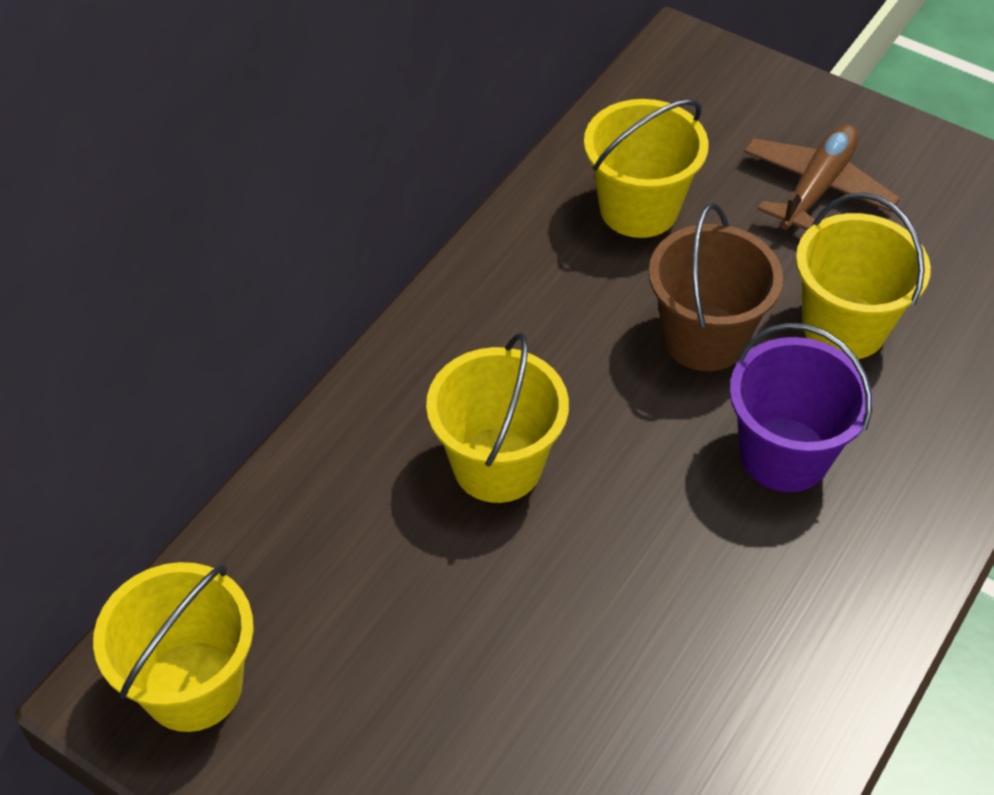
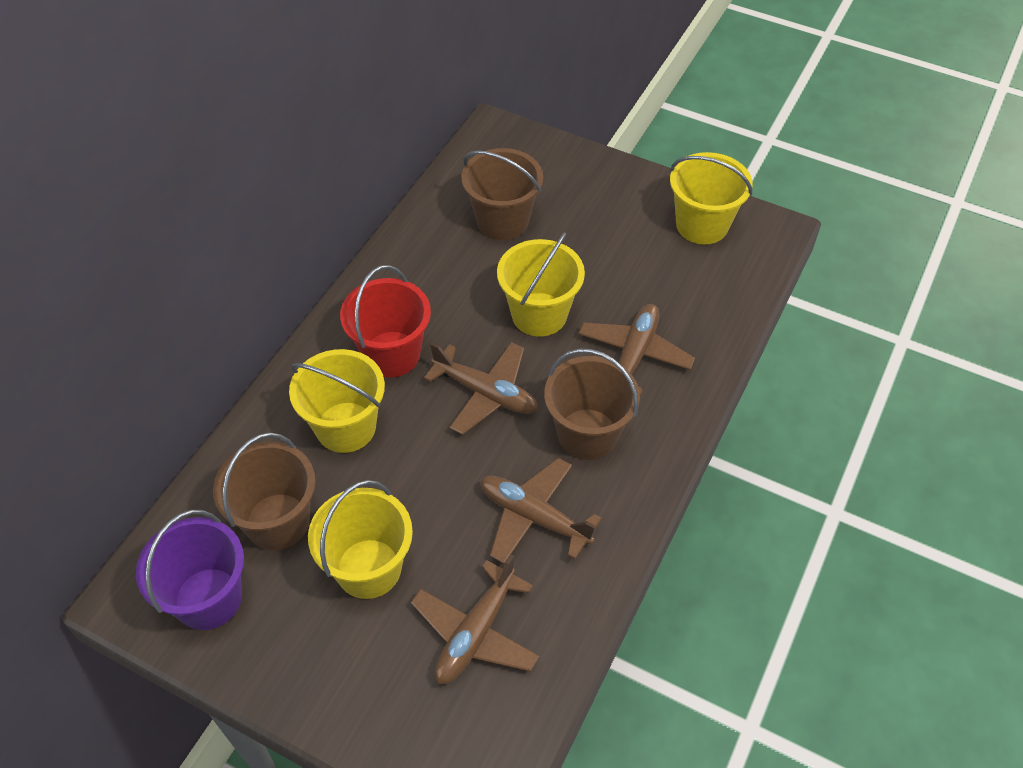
brown bucket: [649,203,783,371] = 1 -> [213,433,315,550] [462,148,543,240] [544,348,640,460] = 3
brown plane: [744,124,900,230] = 1 -> [411,555,540,684] [424,342,538,435] [480,458,602,564] [578,304,695,396] = 4
red bucket: none = 0 -> [340,265,431,378] = 1

